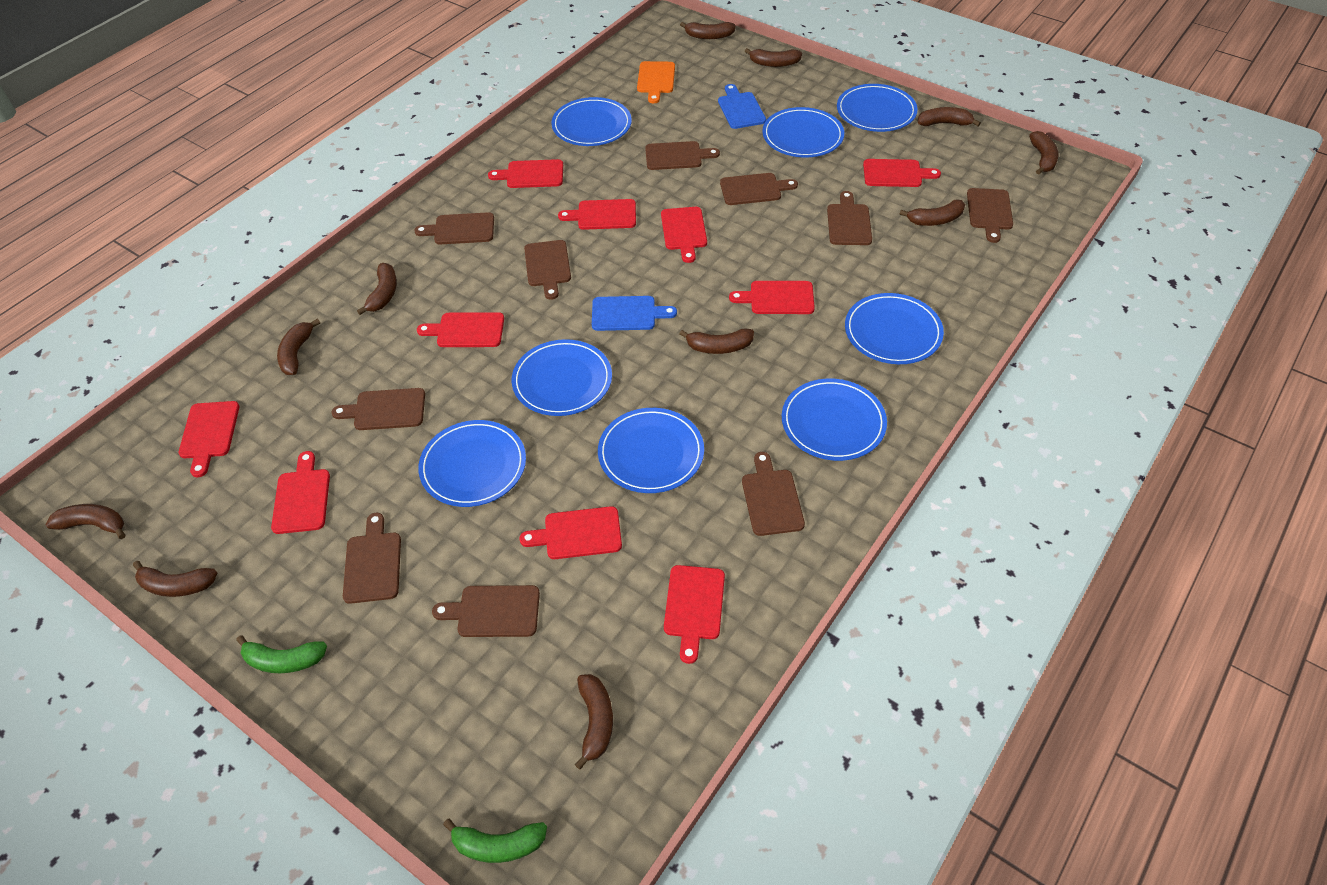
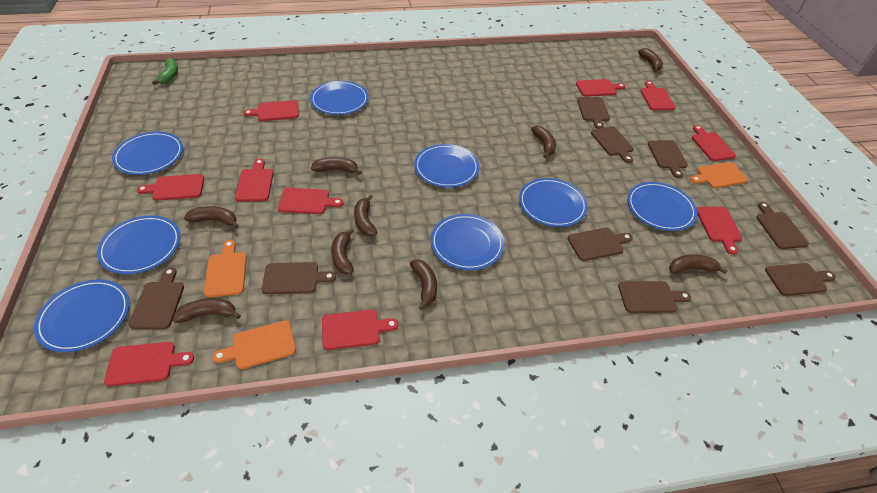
blue cutting board: [592,296,677,331] [718,84,766,129] = 2 -> none = 0
brown banana: [45,504,125,539] [133,561,217,597] [277,319,320,375] [357,263,397,315] [575,674,613,770] [679,328,754,354] [680,22,736,39] [745,48,802,67] [900,199,965,226] [918,107,981,126] [1029,131,1058,175] = 11 -> [173,298,241,323] [184,206,239,228] [311,157,362,175] [331,228,354,274] [354,195,377,236] [410,259,437,310] [531,125,556,158] [638,48,663,72] [669,255,728,274] = 9
brown cutting board: [332,388,425,430] [343,513,401,604] [414,212,494,245] [432,585,540,637] [524,240,571,300] [645,141,720,170] [720,173,798,205] [742,452,805,536] [827,191,872,245] [967,188,1013,243] = 10 -> [129,267,184,329] [262,262,336,294] [568,227,633,261] [577,97,610,129] [591,126,634,163] [618,281,691,313] [648,140,688,178] [756,202,809,249] [765,263,836,296] = 9
green banana: [236,635,327,673] [443,818,547,863] = 2 -> [152,58,178,85] = 1
orange cutting board: [637,61,675,103] = 1 -> [204,240,247,297] [212,320,296,369] [690,162,748,188] = 3

